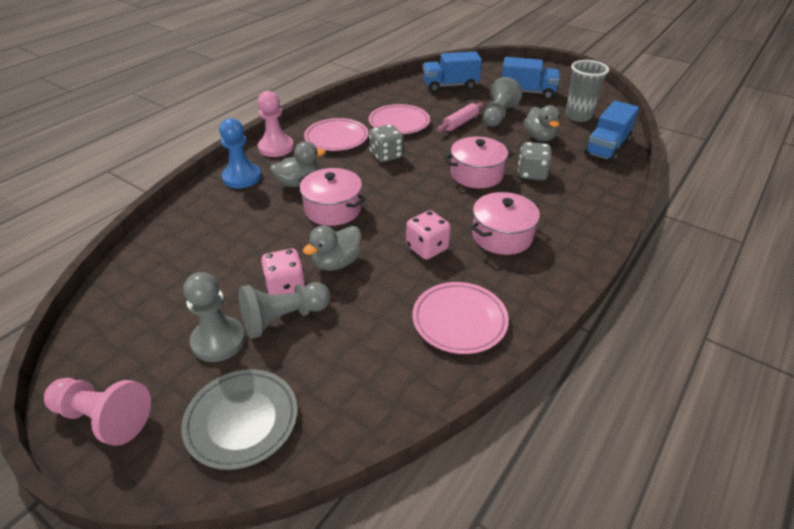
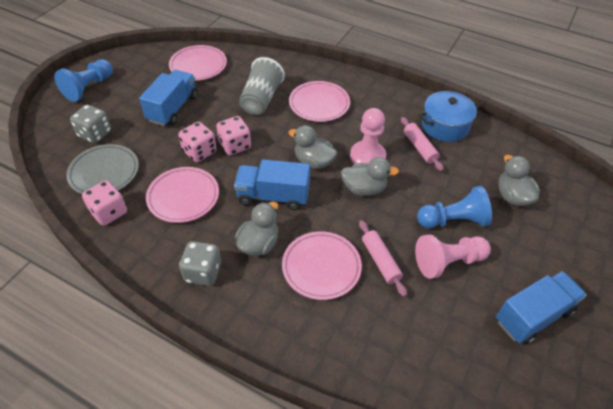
blue pawn: [219,118,261,188] = 1 -> [54,59,113,102] [417,186,492,228] = 2
blue pot: none = 0 -> [419,91,480,142] = 1
grey duck: [270,141,326,187] [303,226,362,271] [524,105,560,141] = 3 -> [235,202,278,256] [288,125,338,169] [341,157,399,196] [498,155,540,206] = 4
grey pawn: [183,272,246,362] [239,282,331,339] [483,77,523,127] = 3 -> none = 0
pink dice: [261,249,306,295] [406,210,451,260] = 2 -> [82,180,127,226] [179,122,216,162] [216,116,251,155] = 3
pink plate: [304,118,368,151] [369,104,430,134] [412,282,509,354] = 3 -> [146,167,219,223] [169,45,227,81] [282,231,362,300] [289,81,350,122] = 4
pink pot: [298,168,366,226] [443,137,514,188] [470,192,540,255] = 3 -> none = 0
pink rolling pin: [437,103,484,132] = 1 -> [359,220,407,297] [401,117,444,171] = 2

